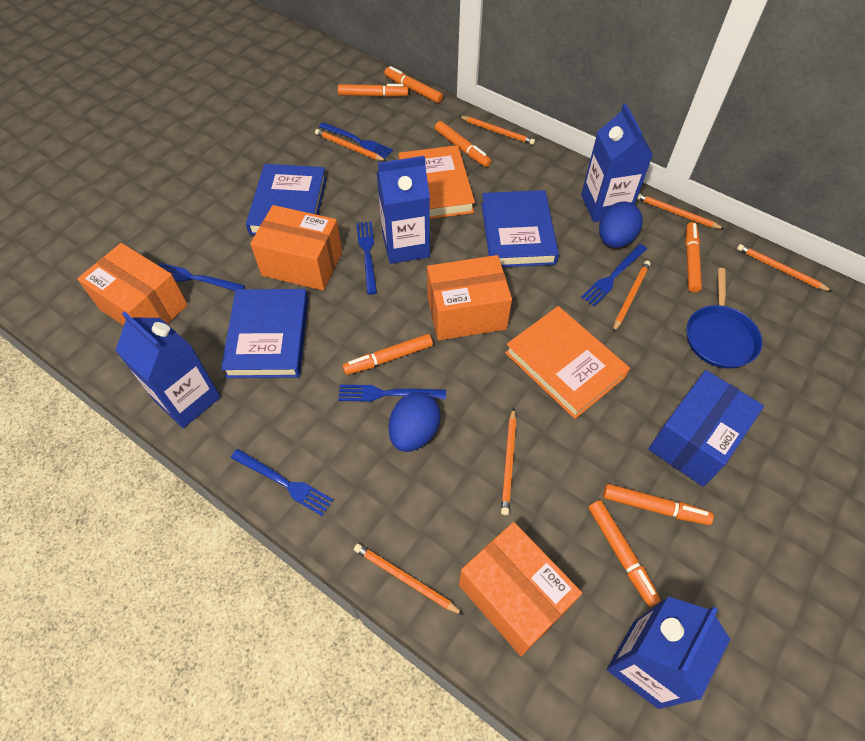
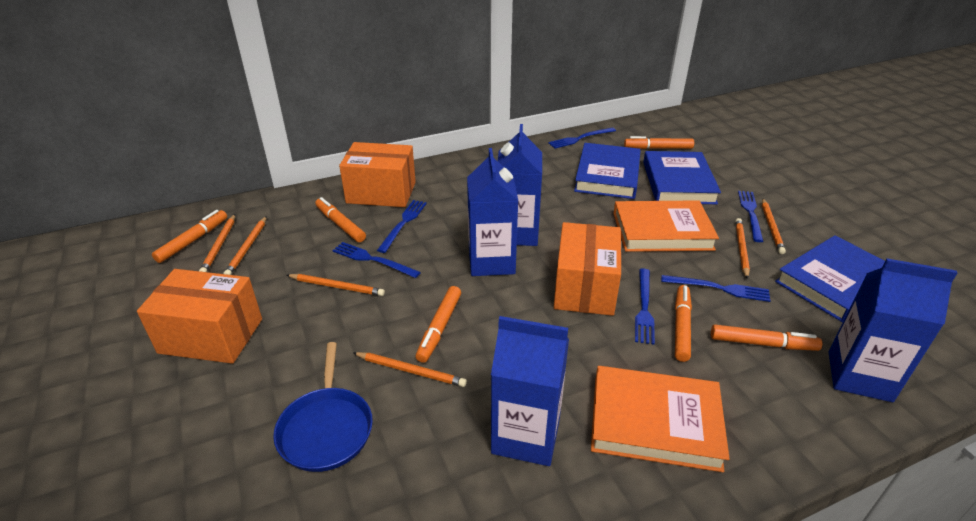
blue box: [648,370,764,487] = 1 -> none = 0
blue egg: [389,392,441,452] [599,202,643,248] = 2 -> none = 0
orange box: [77,243,188,326] [250,205,342,291] [427,255,512,340] [459,522,582,656] = 4 -> [137,269,262,364] [339,142,416,207] [554,222,621,316] = 3
orange marker: [338,84,408,97] [342,334,433,375] [384,66,443,103] [435,121,492,167] [588,500,661,606] [603,484,714,525] [685,222,702,292] = 7 -> [152,210,227,263] [315,197,366,242] [416,286,461,363] [624,136,694,149] [675,285,692,362] [711,325,822,351] = 6
orange pencil: [315,129,386,161] [354,544,464,615] [459,116,535,145] [501,408,516,515] [613,261,651,332] [637,193,724,229] [737,244,833,292] = 7 -> [199,214,235,272] [224,216,267,275] [287,274,385,296] [353,352,467,387] [735,218,750,279] [762,198,786,254] = 6

